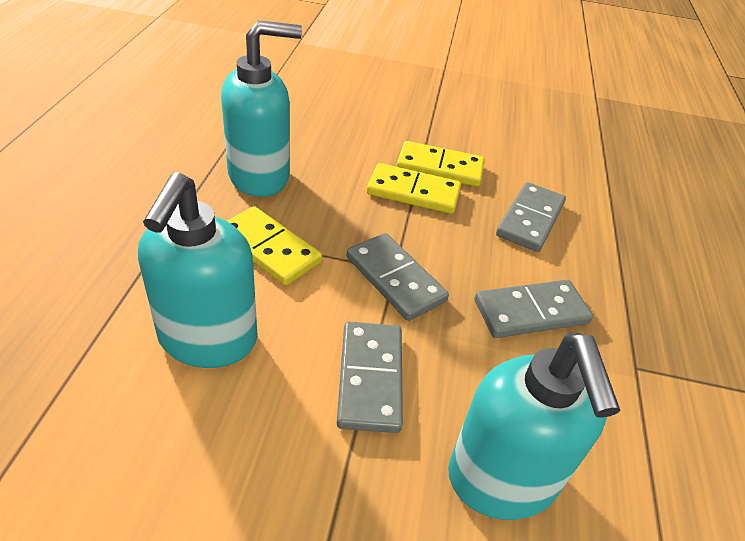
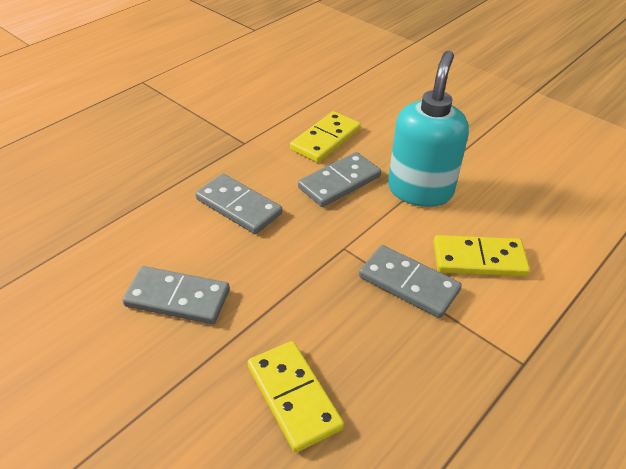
turquoise soap dispenser: [138,172,258,368] [221,20,302,197] [448,332,621,520] = 3 -> [388,50,469,207] = 1

